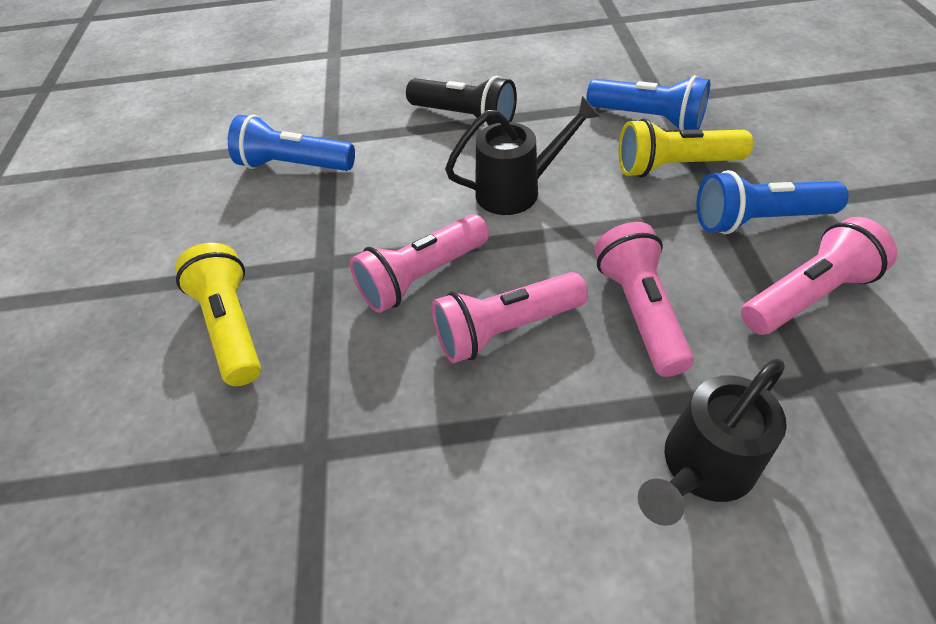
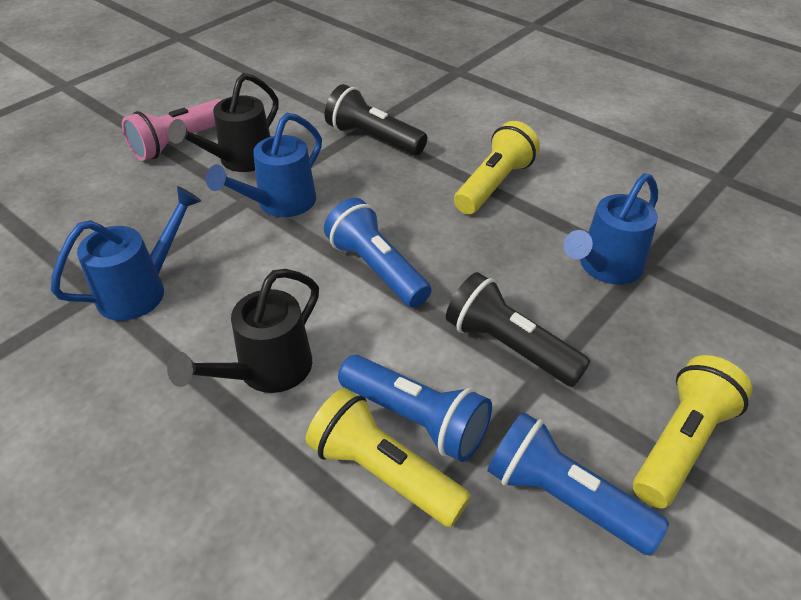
black flashlight: [406,76,517,127] = 1 -> [324,84,427,155] [446,272,590,387] = 2
blue watering can: none = 0 -> [51,186,201,321] [206,113,322,217] [564,173,658,285] = 3
pink flashlight: [350,214,489,313] [432,272,588,363] [594,222,694,377] [741,217,897,335] = 4 -> [122,99,222,161] = 1
yellow flashlight: [175,243,261,386] [619,118,753,178] = 2 -> [305,388,471,527] [454,121,540,214] [633,355,752,508] = 3

